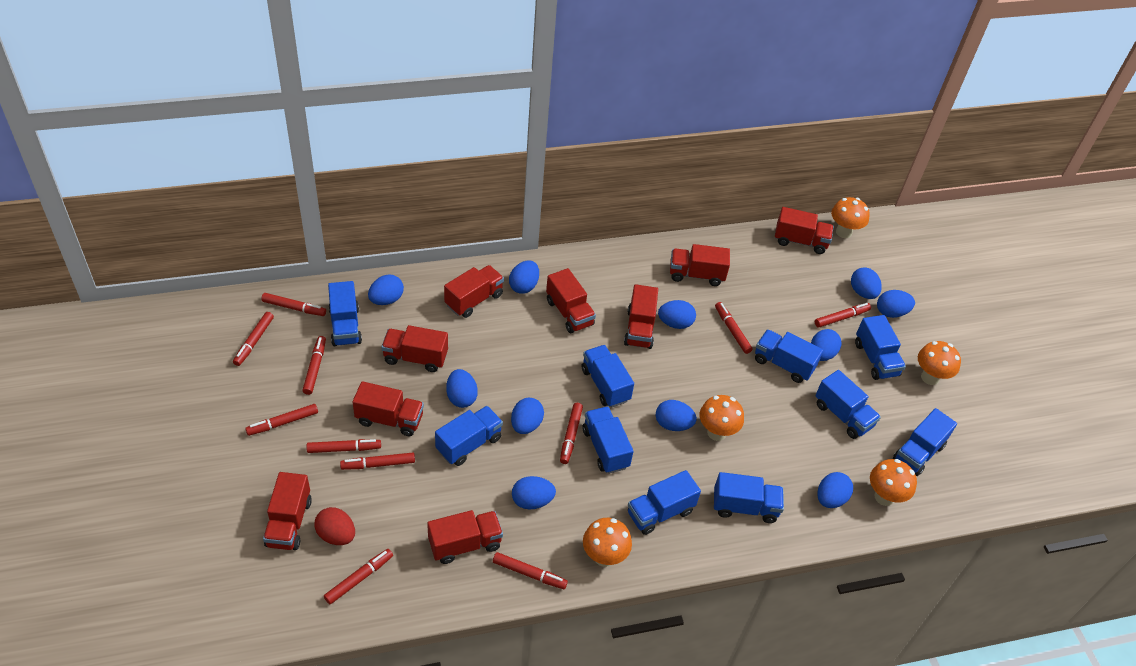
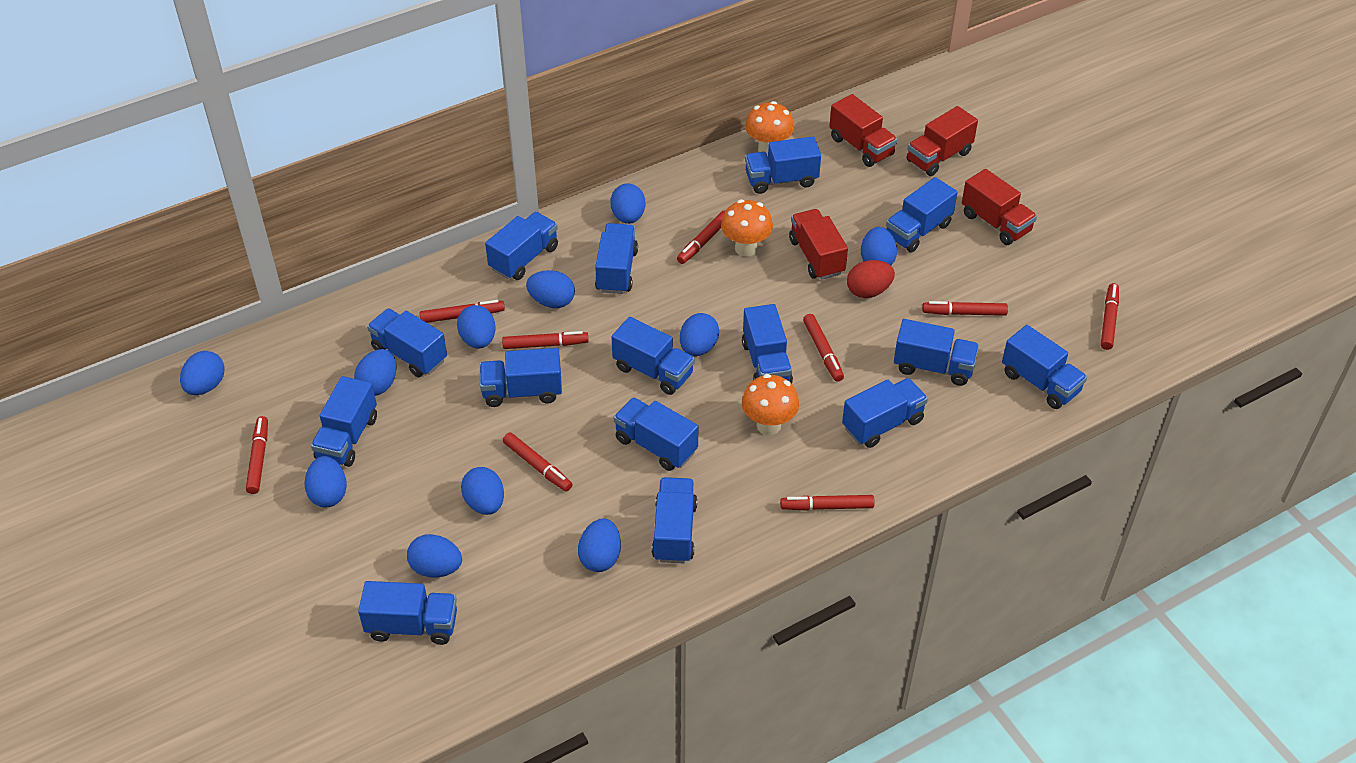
blue truck: [328,281,362,346] [435,406,503,466] [582,345,634,407] [583,406,634,474] [628,470,701,535] [714,472,784,523] [755,329,823,383] [815,370,881,439] [855,315,906,380] [893,408,957,476] = 10 -> [311,376,377,467] [358,581,457,645] [367,308,447,377] [480,348,562,407] [485,212,558,280] [595,223,638,294] [611,317,695,395] [614,397,698,471] [652,477,697,563] [742,304,793,384] [745,137,821,194] [842,378,928,448] [886,177,958,252] [894,319,979,386] [1002,325,1087,409] = 15
orange mushroom: [583,518,632,567] [700,395,744,441] [831,197,870,238] [870,459,917,506] [918,341,961,385] = 5 -> [721,199,773,257] [742,374,799,435] [745,101,794,156] = 3
red marker: [233,312,274,366] [245,404,318,436] [261,293,326,316] [302,336,326,395] [306,439,381,453] [324,549,393,604] [340,453,415,470] [493,552,568,589] [560,403,583,464] [715,302,753,354] [815,303,871,328] = 11 -> [246,416,268,494] [419,300,505,323] [502,331,589,349] [503,433,572,492] [677,210,725,264] [780,495,875,511] [803,314,844,382] [922,301,1008,316] [1101,283,1119,350] = 9
red truck: [263,472,312,550] [353,381,424,436] [381,325,448,372] [427,510,503,564] [444,265,504,318] [546,268,596,333] [624,284,658,349] [670,244,730,286] [775,207,834,254] = 9 -> [789,209,848,280] [829,94,897,167] [906,106,978,176] [962,169,1037,245] = 4

